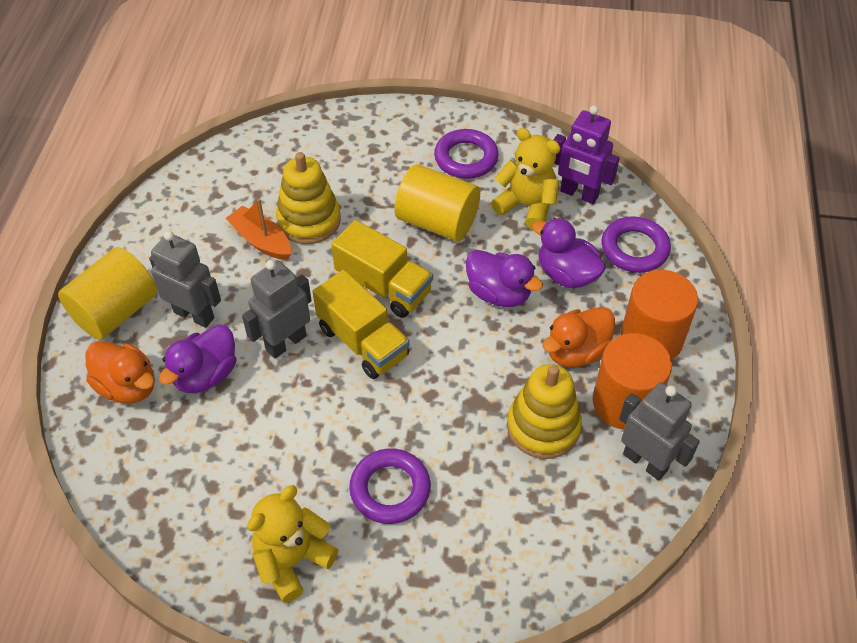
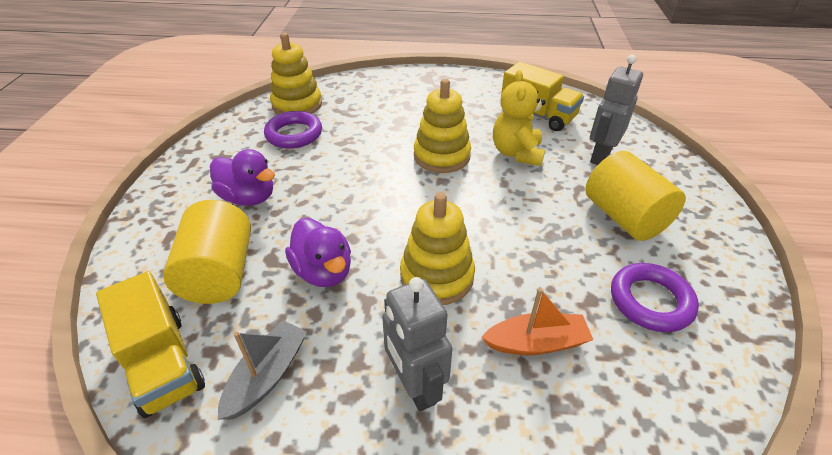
grey boat: none = 0 -> [218,320,307,420] = 1
grey robot: [149,231,221,328] [242,260,312,359] [619,382,700,480] = 3 -> [382,277,452,412] [590,55,643,165] = 2
orange cylinder: [593,333,672,430] [621,270,698,360] = 2 -> none = 0
orange duck: [86,341,155,404] [542,307,615,367] = 2 -> none = 0
purple duck: [159,324,236,393] [466,250,543,307] [532,218,606,288] = 3 -> [210,149,275,206] [285,218,351,287] = 2
purple ring: [349,448,431,524] [434,129,498,179] [601,216,671,273] = 3 -> [264,111,322,148] [611,263,699,332] = 2
purple robot: [554,105,620,204] = 1 -> none = 0
yellow stacking toy: [276,152,341,244] [507,364,582,459] = 2 -> [270,33,322,114] [400,192,475,305] [414,79,471,173] = 3
yellow teddy bear: [247,485,338,603] [491,128,560,230] = 2 -> [493,70,546,166] = 1

